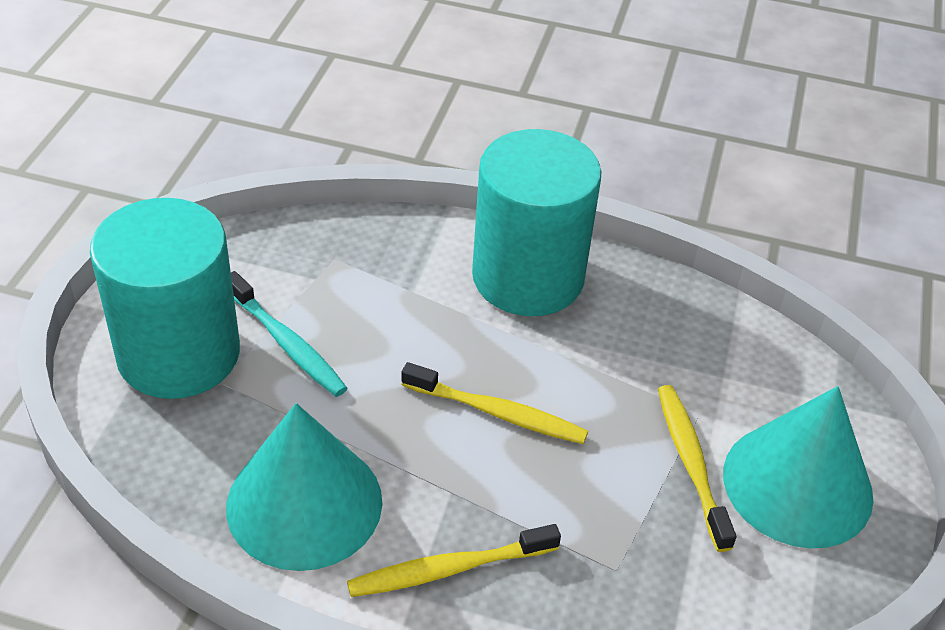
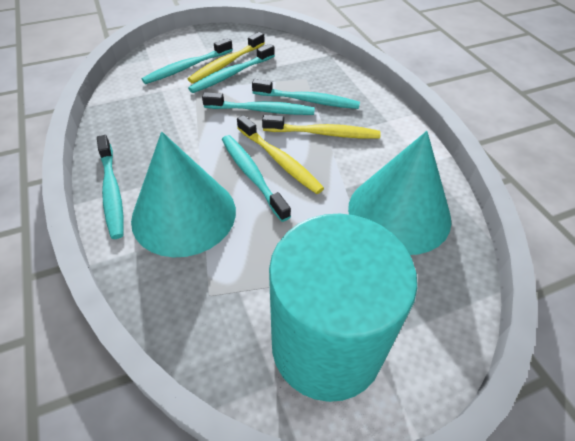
turquoise cylinder: [90,198,240,399] [472,129,601,316] = 2 -> [269,213,417,402] = 1
turquoise toothbrush: [231,271,347,397] = 1 -> [97,135,124,239] [141,38,233,84] [188,44,275,93] [202,92,315,115] [222,135,291,222] [252,79,360,109] = 6

